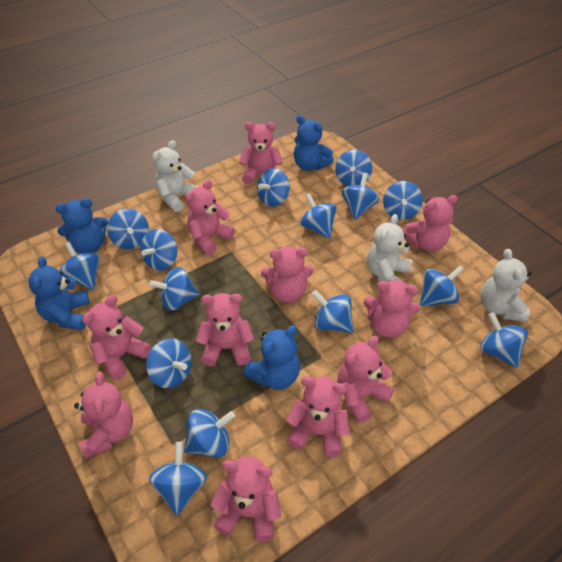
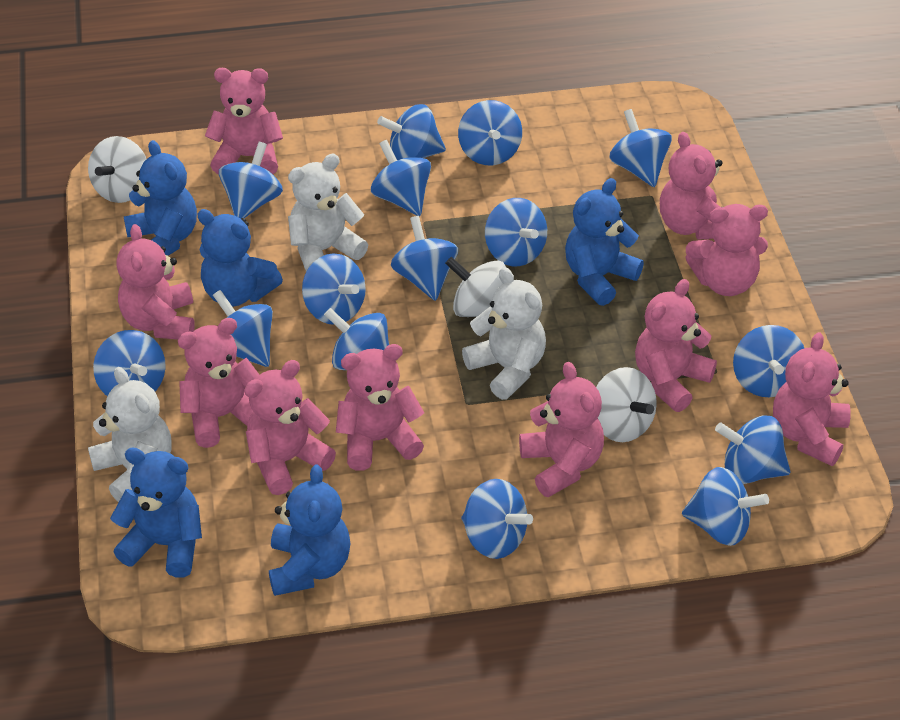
blue teddy bear: [28,256,90,330] [55,198,108,253] [243,325,300,390] [294,115,334,171] = 4 -> [110,448,202,578] [124,140,197,256] [197,209,283,307] [269,465,350,596] [565,178,644,306] = 5
pink teddy bear: [74,371,133,458] [82,295,151,380] [186,180,235,255] [196,293,254,367] [210,457,281,542] [239,122,283,185] [261,246,313,303] [286,376,350,457] [337,336,394,423] [364,279,420,338] [403,195,458,252] = 11 -> [116,224,195,340] [178,318,259,448] [205,68,283,174] [245,360,336,495] [336,344,424,471] [519,362,604,497] [635,279,717,412] [660,132,722,240] [685,204,768,296] [773,332,851,466] = 10
white spinning top: none = 0 -> [88,136,146,203] [445,257,506,317] [596,367,657,442] = 3

